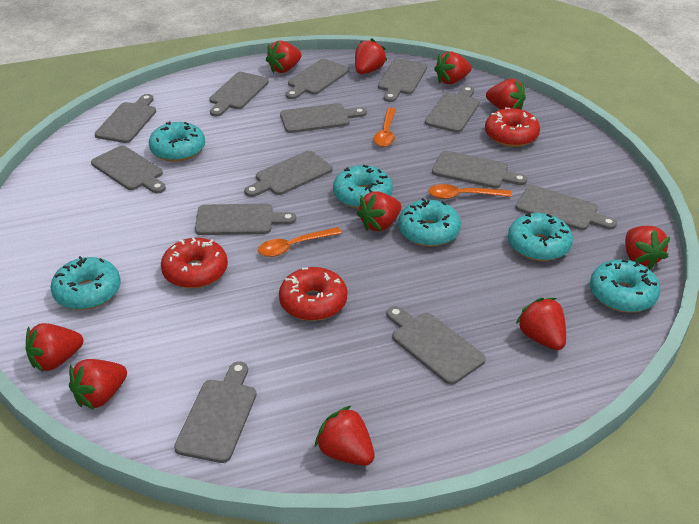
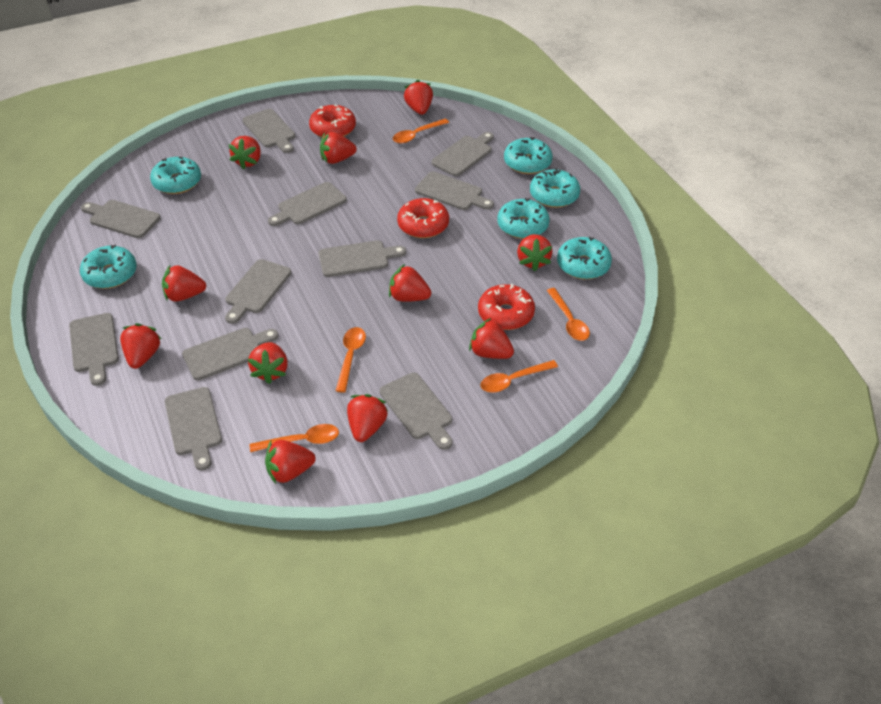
grey cutting board: [91,145,166,194] [94,94,156,143] [174,361,256,463] [195,204,296,235] [209,72,269,116] [244,151,333,197] [280,103,367,133] [285,59,349,99] [378,59,427,102] [386,306,486,385] [425,86,480,133] [432,151,527,188] [515,185,617,230] = 13 -> [69,313,119,386] [81,200,161,238] [165,387,222,471] [182,328,278,380] [225,259,291,324] [242,109,295,153] [268,182,347,226] [319,240,406,277] [380,373,453,450] [415,171,494,210] [431,132,494,176] = 11
orange spoon: [258,227,342,257] [374,108,396,147] [428,184,512,199] = 3 -> [250,424,339,452] [335,327,366,393] [393,119,449,143] [480,360,558,393] [547,288,590,341] = 5
red strawberry: [26,323,83,372] [69,359,127,410] [266,40,302,73] [315,405,375,466] [355,38,387,74] [357,191,401,231] [434,51,472,84] [486,79,526,110] [516,298,566,350] [625,226,670,269] = 10 -> [120,323,161,369] [162,265,206,302] [228,136,261,169] [248,342,288,384] [265,440,316,484] [320,132,357,164] [347,394,388,442] [389,264,431,302] [404,80,433,115] [469,318,514,359] [517,234,552,271] = 11

